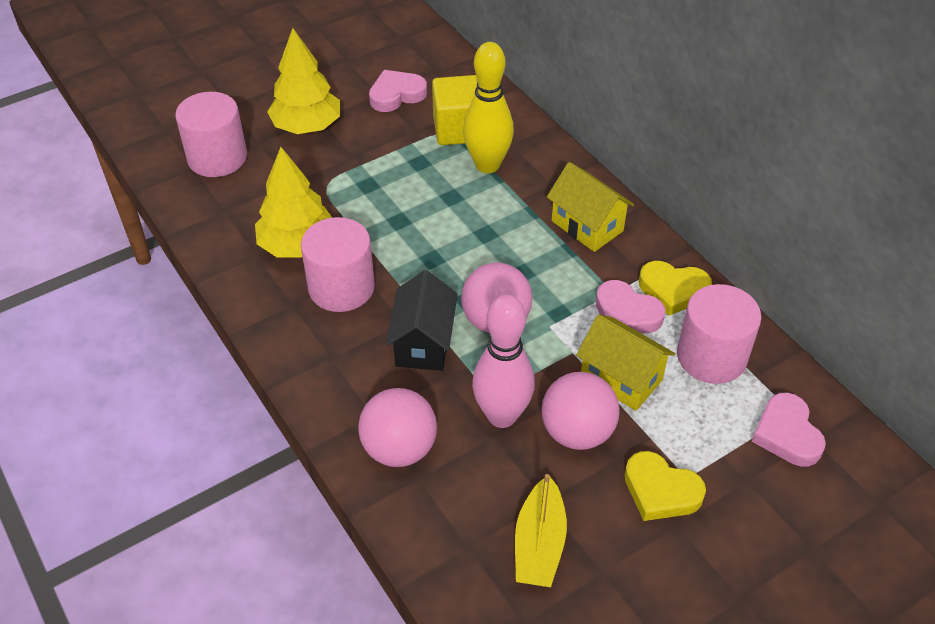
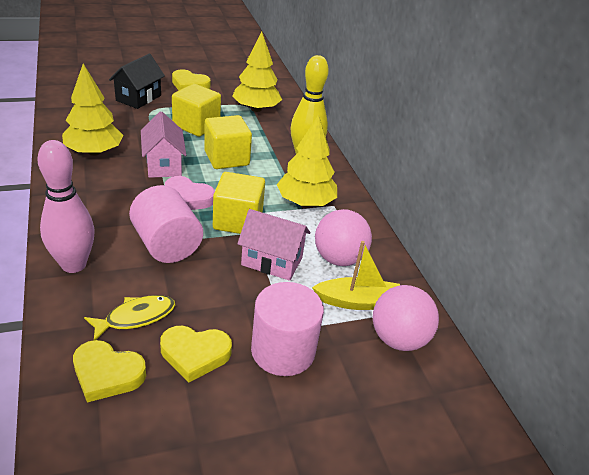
pink ball: [358,388,437,467] [461,263,532,333] [541,372,619,450] = 3 -> [315,209,372,266] [372,285,439,351] = 2
pink cylinder: [175,92,247,177] [301,217,375,312] [677,284,761,384] = 3 -> [129,185,203,263] [251,282,324,376] = 2
pink heart: [369,70,427,112] [596,280,665,334] [751,393,826,467] = 3 -> [165,176,215,210] = 1
pink house: none = 0 -> [141,111,186,178] [238,209,310,281] = 2
yellow cube: [432,75,478,145] = 1 -> [172,84,221,137] [204,115,252,169] [213,172,265,234] = 3
yellow fish: none = 0 -> [84,295,175,340] = 1
yellow heart: [624,451,706,521] [639,261,712,316] = 2 -> [73,340,146,402] [160,326,232,383] [172,69,211,90] = 3
yellow house: [547,162,634,252] [576,314,675,411] = 2 -> none = 0
yellow tree: [255,147,332,258] [267,28,340,134] = 2 -> [62,64,123,156] [232,32,282,112] [277,115,337,207] = 3

